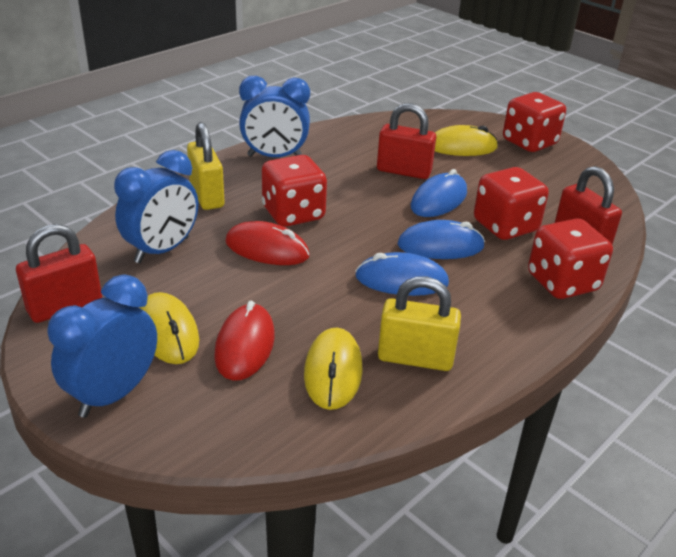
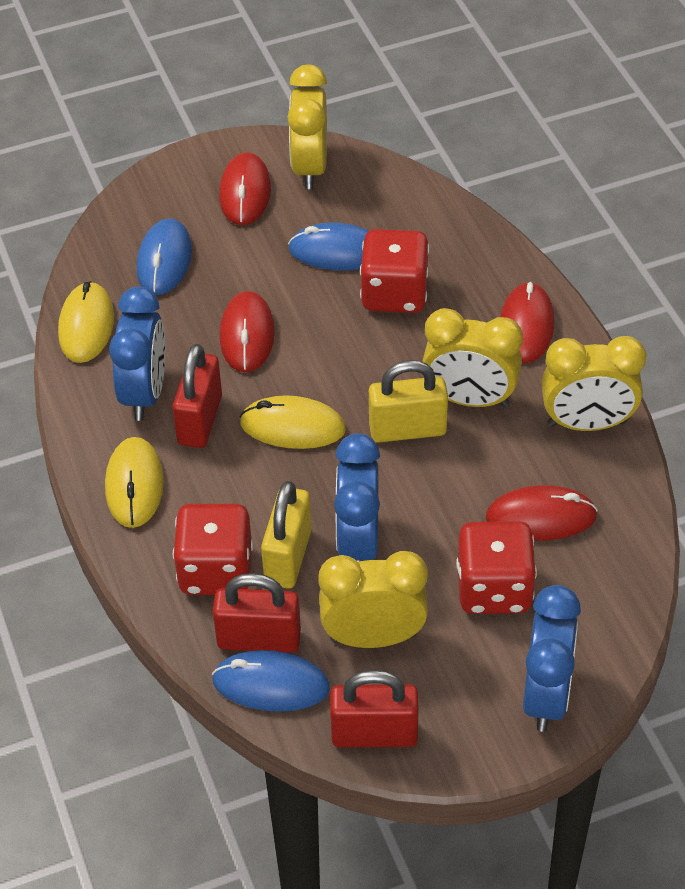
red dice: [262,155,327,227] [474,167,549,240] [503,92,566,152] [528,218,613,299] = 4 -> [173,504,253,595] [360,229,430,313] [456,521,537,614] = 3
red mouse: [214,301,275,381] [225,221,310,265] = 2 -> [219,152,271,225] [220,291,275,372] [486,485,598,541] [500,282,554,363] = 4
yellow clock: none = 0 -> [287,64,327,189] [318,551,428,648] [422,308,523,407] [541,336,646,431] = 4

